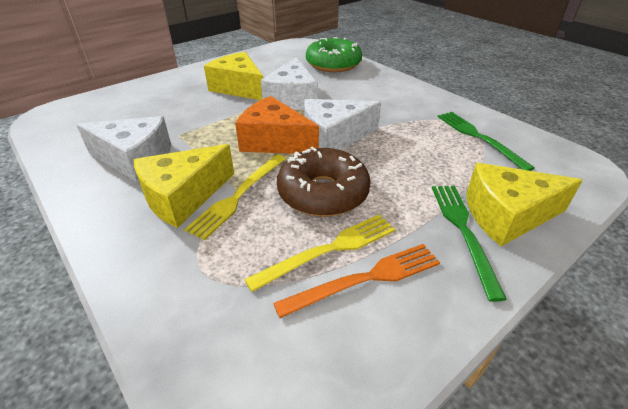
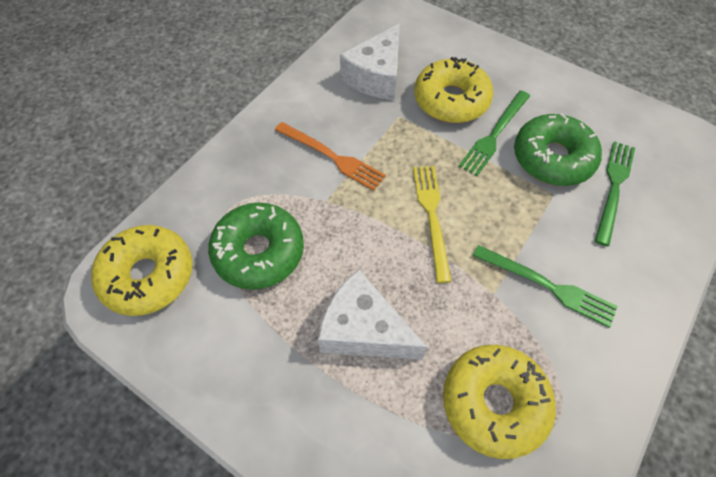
brown donut: [277,147,371,217] = 1 -> none = 0
green donut: [306,37,362,72] = 1 -> [208,203,304,290] [514,113,602,186] = 2
green fork: [432,186,507,302] [438,112,535,171] = 2 -> [459,91,530,176] [473,245,618,328] [595,141,635,246] = 3
orange cheese: [235,96,319,154] = 1 -> none = 0
white cheese: [76,116,171,182] [261,57,317,110] [304,99,381,150] = 3 -> [318,269,427,360] [340,23,400,100] = 2
yellow cheese: [134,144,234,228] [204,52,263,100] [466,163,583,246] = 3 -> none = 0
yellow donut: none = 0 -> [91,225,193,316] [414,57,493,123] [443,345,556,459] = 3
yellow fork: [184,154,286,240] [244,215,396,292] = 2 -> [413,166,452,283] = 1

